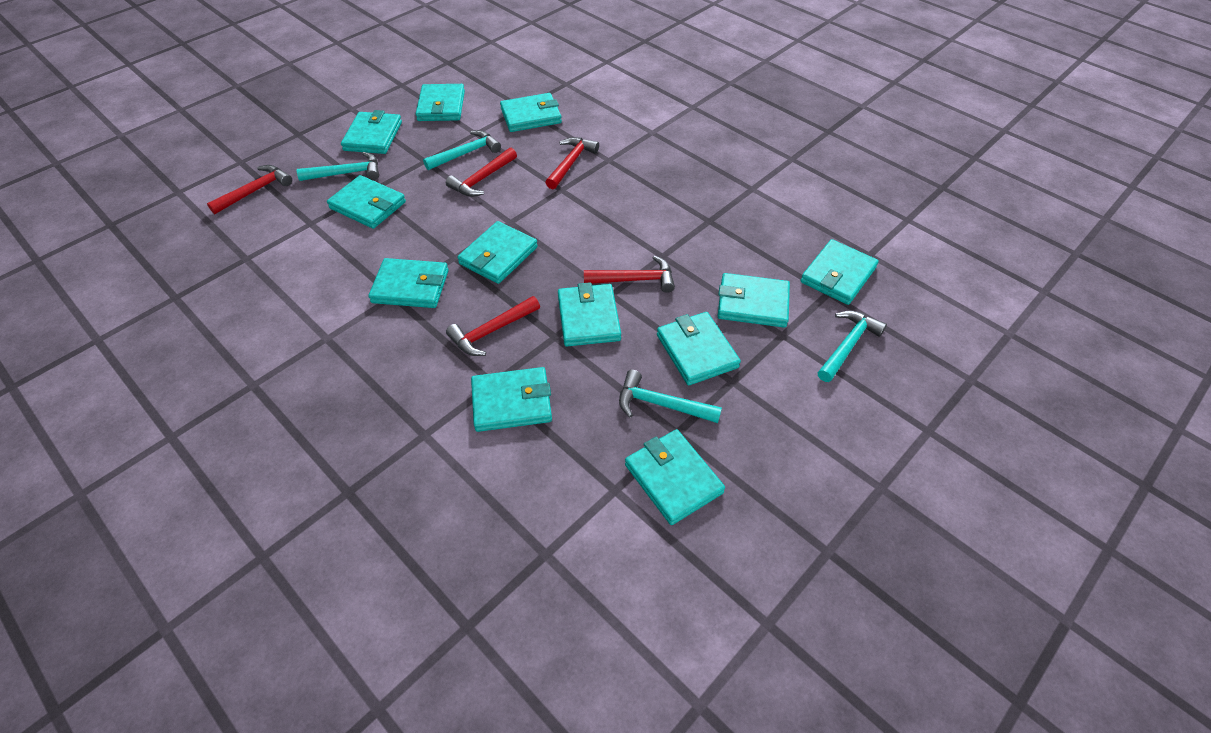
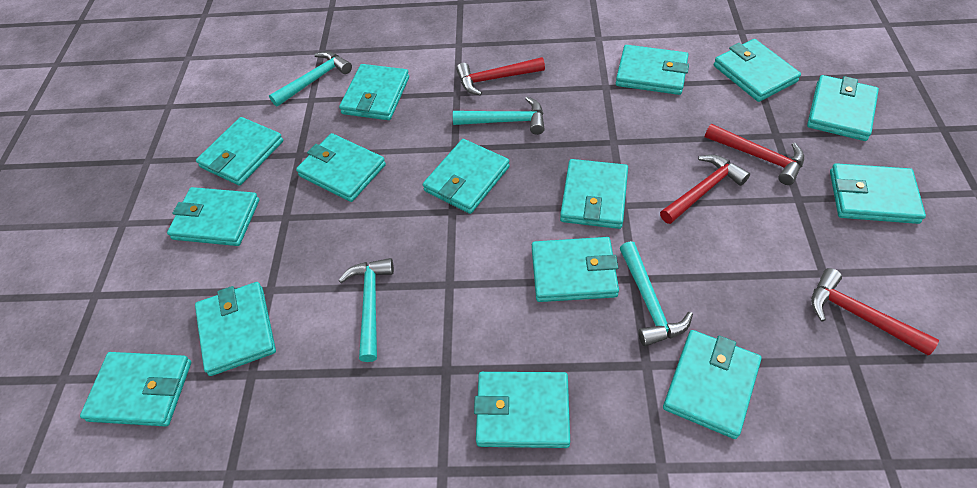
red hammer: [207,165,292,214] [446,147,517,197] [446,296,540,356] [545,137,599,189] [584,255,675,293] = 5 -> [456,57,545,96] [660,155,750,224] [705,124,804,185] [811,268,939,355] = 4
turquoise wallet: [327,175,406,229] [341,110,402,154] [369,258,449,308] [416,84,465,121] [457,221,538,284] [471,367,552,432] [500,93,562,132] [558,282,621,346] [625,429,725,525] [657,312,741,385] [718,273,790,328] [800,239,879,305] = 12 -> [80,352,191,427] [167,187,259,246] [195,282,276,376] [196,117,283,186] [296,133,386,202] [339,64,409,120] [423,139,510,214] [474,372,570,448] [532,237,619,302] [560,159,628,229] [616,45,689,95] [663,330,761,439] [714,39,801,102] [807,75,879,141] [830,163,926,224] = 15

